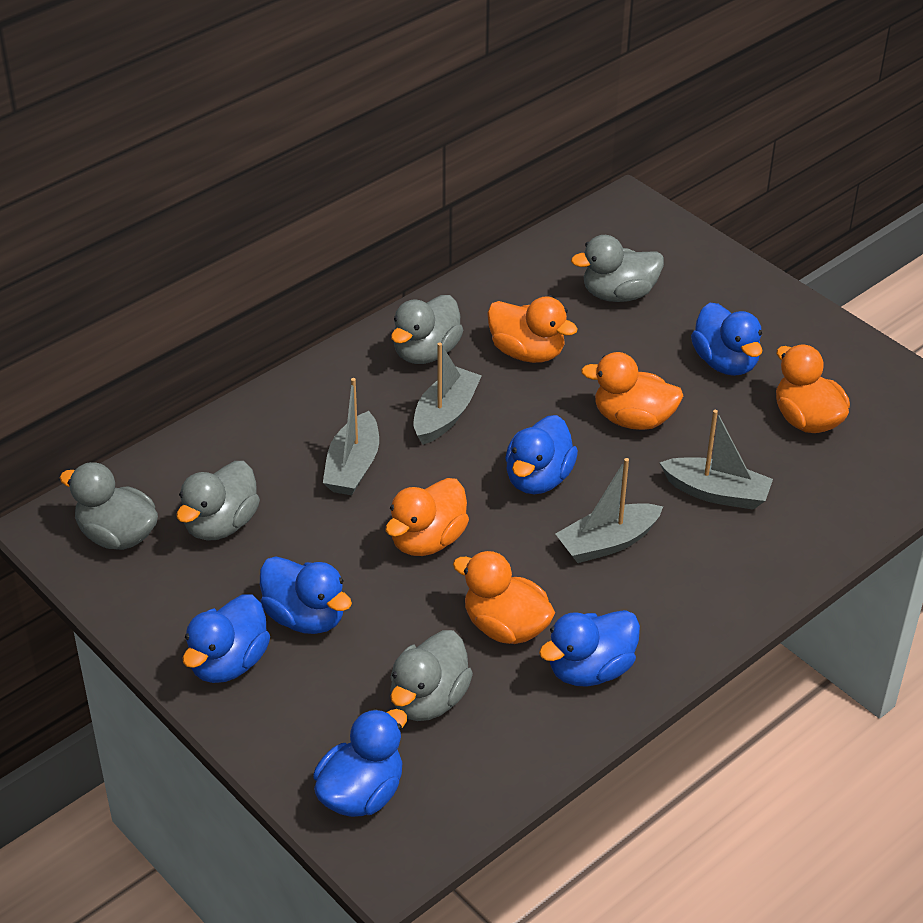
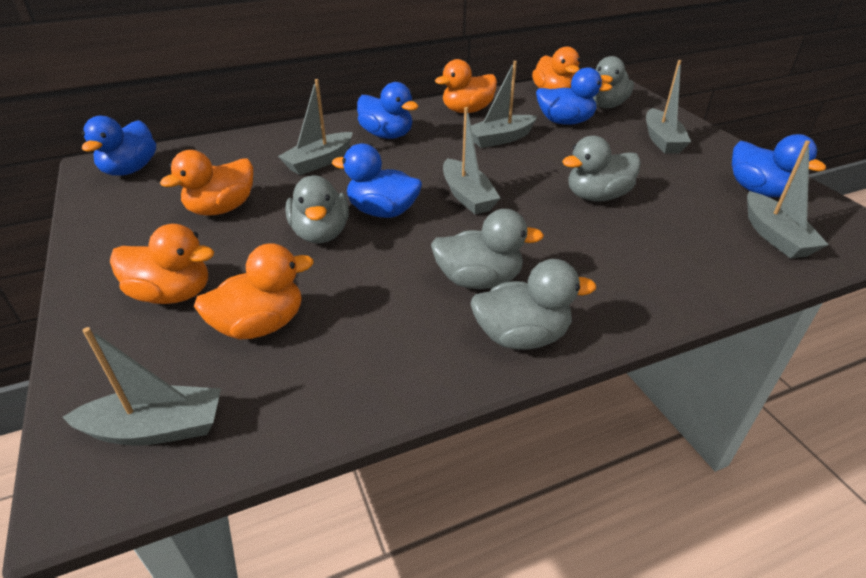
blue duck: [183,594,270,683] [260,557,352,634] [313,709,407,817] [505,415,578,494] [539,610,640,687] [691,303,763,376] = 6 -> [82,116,156,176] [332,144,422,218] [357,82,419,139] [536,67,613,125] [732,134,826,197] = 5
grey boat: [323,378,379,495] [414,343,482,445] [556,458,663,563] [659,410,773,510] = 4 -> [62,327,221,445] [278,79,353,175] [443,107,500,214] [471,61,537,148] [646,60,691,154] [747,141,829,259] = 6

